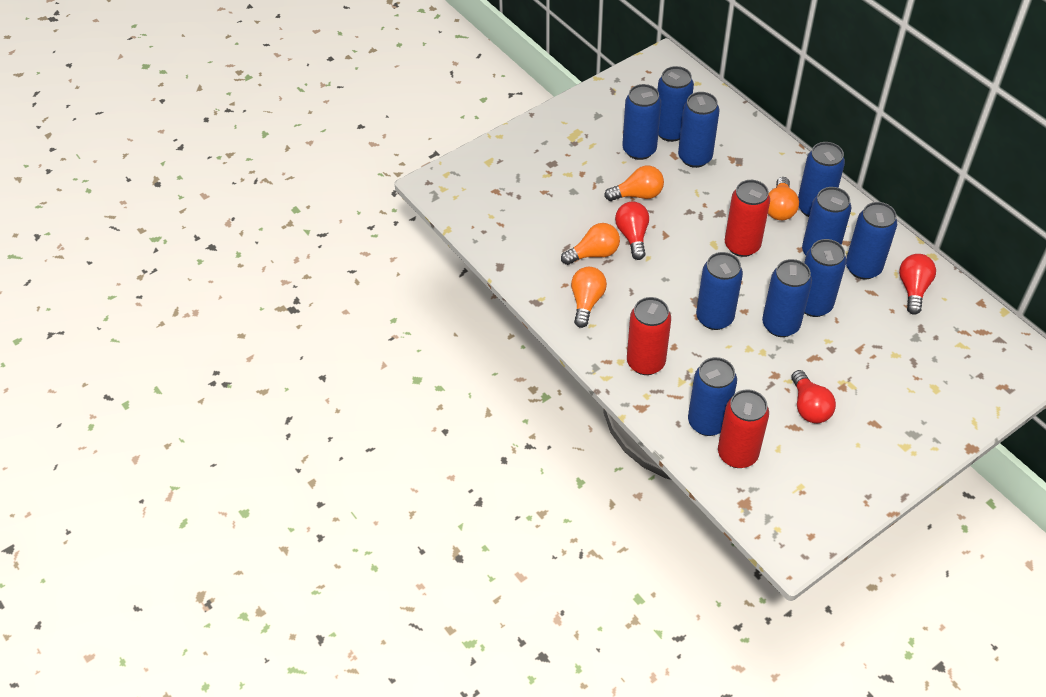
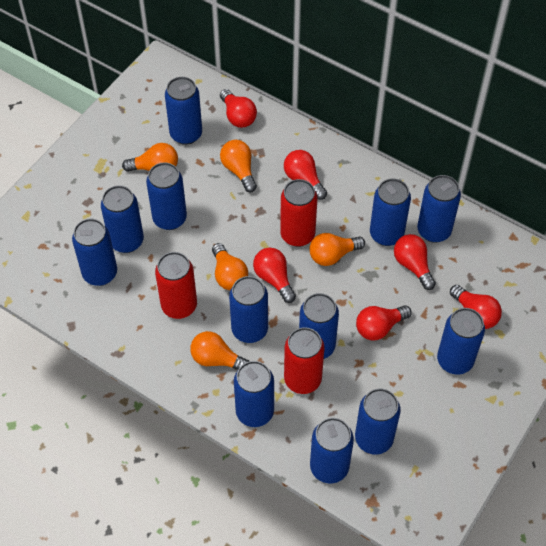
blue can: [622,84,661,160] [658,66,694,142] [678,92,719,168] [688,357,737,436] [696,252,743,330] [762,259,812,337] [798,142,845,217] [802,187,851,255] [804,239,846,317] [846,202,897,280] = 10 -> [72,219,117,286] [101,185,144,253] [146,162,187,230] [165,77,202,145] [229,276,268,343] [234,361,274,427] [299,293,339,359] [310,418,354,484] [355,388,401,455] [370,179,411,246] [417,175,461,243] [437,308,485,375] = 12
orange light bulb: [561,223,620,265] [571,267,607,328] [604,166,664,201] [768,177,799,220] = 4 -> [122,143,178,172] [190,331,249,370] [212,243,248,290] [220,140,257,192] [309,233,365,266] = 5
red light bulb: [615,202,649,260] [791,370,836,423] [899,254,936,315] = 3 -> [220,89,257,128] [253,248,296,303] [284,150,327,200] [356,305,412,340] [394,234,436,290] [450,285,502,329] = 6

